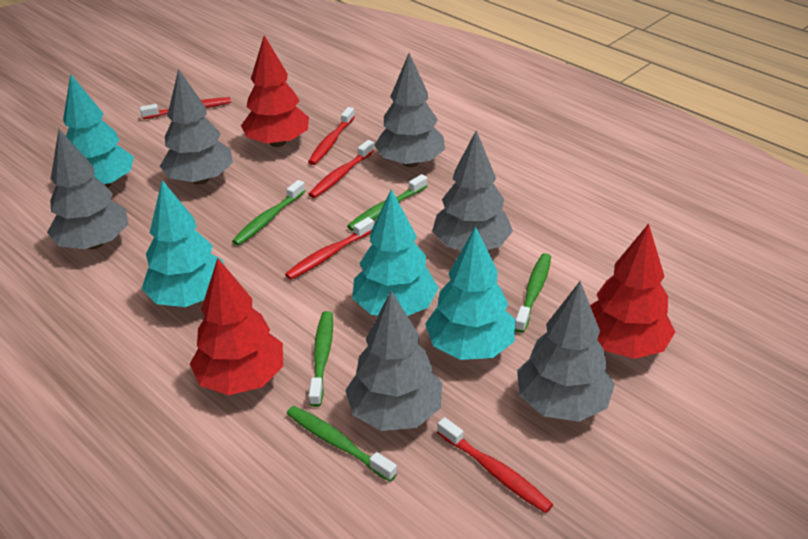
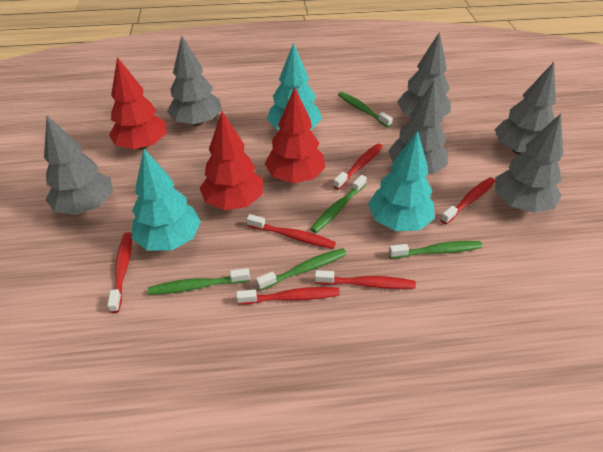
red toothbrush: [140,97,231,119] [285,217,374,280] [308,107,355,165] [308,140,375,198] [437,417,553,513] = 5 -> [107,232,132,313] [236,287,340,305] [247,214,336,249] [315,270,416,289] [333,143,383,190] [440,177,495,224] = 6
turquoise tree: [63,74,134,188] [142,180,224,307] [352,189,438,316] [425,226,515,360] = 4 -> [131,149,201,251] [267,42,322,130] [368,130,435,231] = 3

